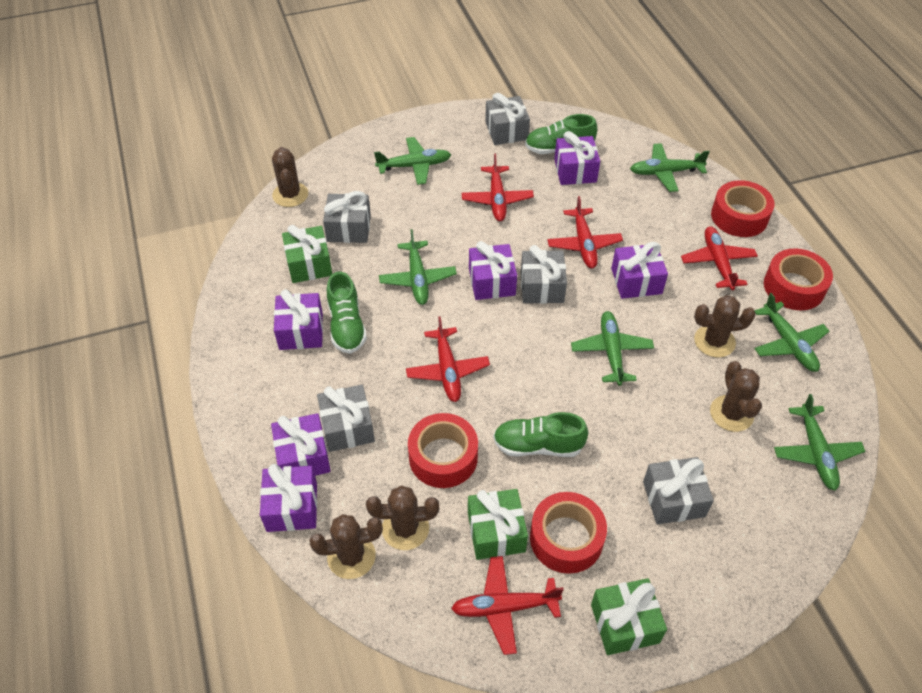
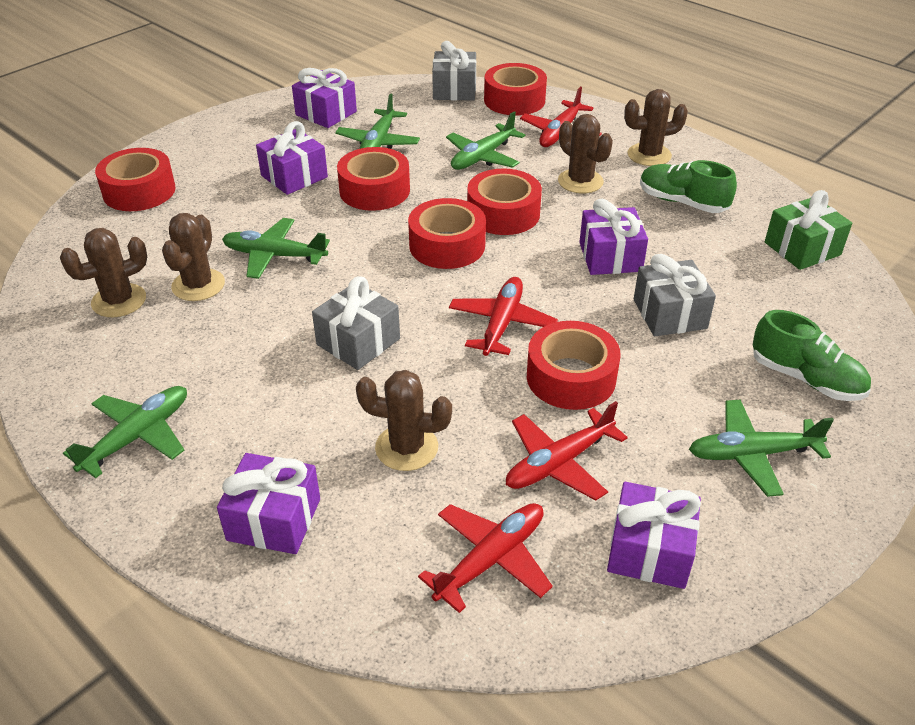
green gift: [282,225,332,283] [468,489,528,560] [591,578,667,655] = 3 -> [765,190,852,270] = 1
green plane: [374,137,451,185] [379,229,457,305] [571,311,654,386] [630,143,710,192] [754,293,829,372] [774,394,865,491] = 6 -> [63,386,187,478] [222,218,330,279] [335,93,420,149] [446,111,525,170] [689,400,834,497] = 5
green shoe: [327,272,367,354] [493,412,588,457] [525,114,597,154] = 3 -> [640,160,737,213] [753,310,871,401] = 2
grey gift: [317,385,375,452] [323,191,371,243] [485,93,530,145] [521,245,567,304] [643,457,714,524] = 5 -> [312,276,400,370] [432,41,476,101] [634,254,716,336] = 3
purple gift: [260,464,317,532] [271,413,331,476] [274,289,323,350] [469,241,517,300] [554,131,600,185] [611,242,668,299] = 6 -> [217,453,320,554] [256,121,328,195] [292,68,357,128] [579,199,648,275] [607,482,701,589] = 5
red plane: [406,316,490,402] [451,556,564,655] [462,153,534,221] [547,196,623,268] [681,226,758,290] = 5 -> [418,503,553,613] [449,277,558,356] [506,401,628,501] [520,86,602,147] = 4
red tape: [408,413,478,488] [530,492,607,574] [711,180,775,237] [764,248,833,310] = 4 -> [95,148,176,211] [337,147,410,211] [408,198,486,269] [467,168,542,235] [484,63,547,116] [527,321,621,410] = 6

